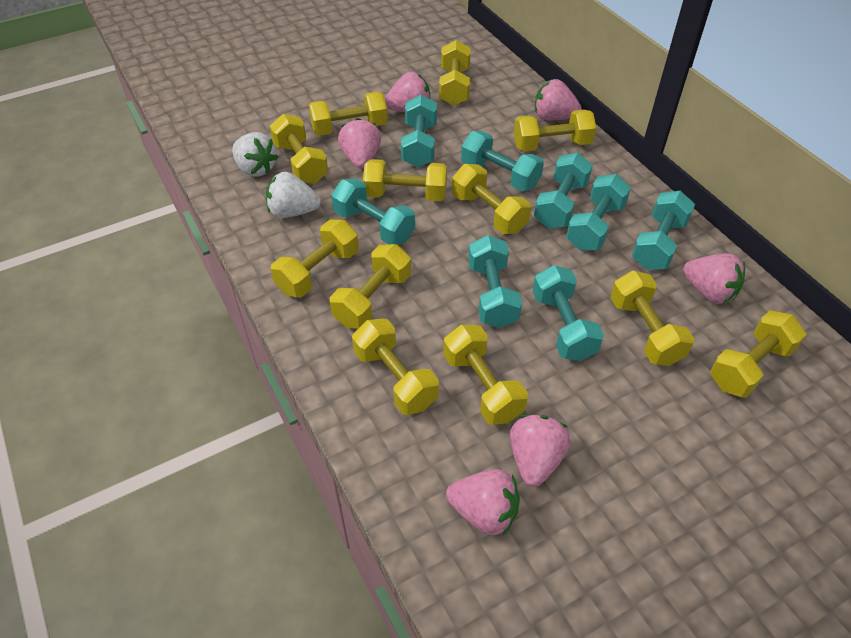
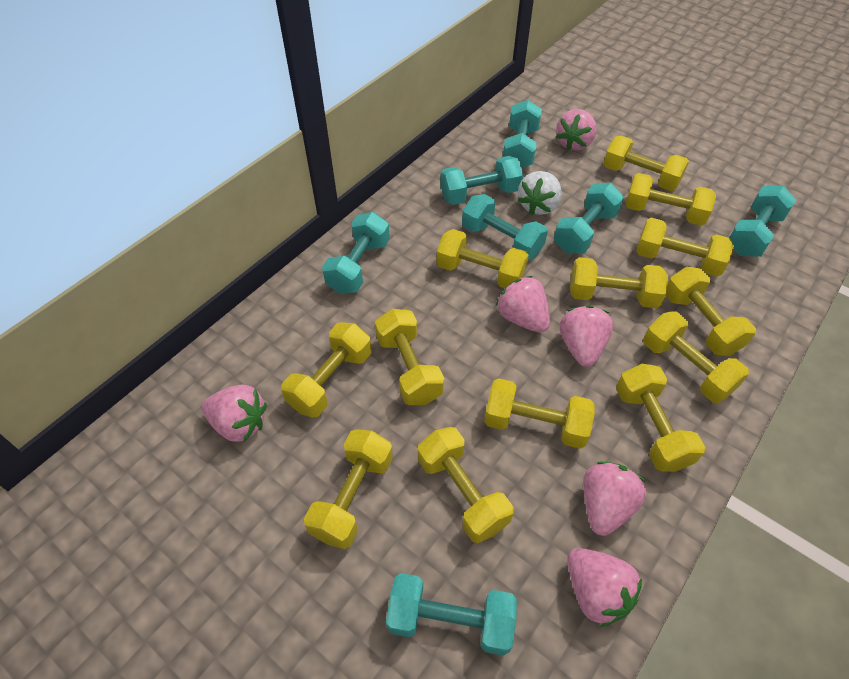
turquoise dumbbell: [331,178,415,244] [401,95,437,168] [461,131,544,191] [468,235,522,328] [533,265,604,361] [534,153,593,229] [566,174,631,251] [632,191,695,270] = 8 -> [322,212,390,294] [386,573,517,656] [440,156,523,205] [462,194,548,260] [503,100,542,168] [554,183,624,254] [729,185,796,257] = 7
white strawberry: [232,132,278,177] [266,172,321,218] = 2 -> [518,171,562,215] = 1
yellow dumbbell: [270,114,328,184] [271,220,359,297] [309,92,388,136] [330,244,411,329] [352,319,439,415] [363,159,447,201] [439,40,471,106] [443,325,528,425] [452,164,531,234] [514,110,596,152] [610,270,694,366] [710,310,807,398] = 12 -> [281,322,371,418] [304,429,393,549] [375,309,444,405] [418,427,514,543] [437,229,529,288] [484,378,595,449] [570,257,668,308] [603,136,689,191] [616,364,706,472] [625,173,716,226] [636,218,734,277] [643,311,749,403] [666,266,756,356] = 13

